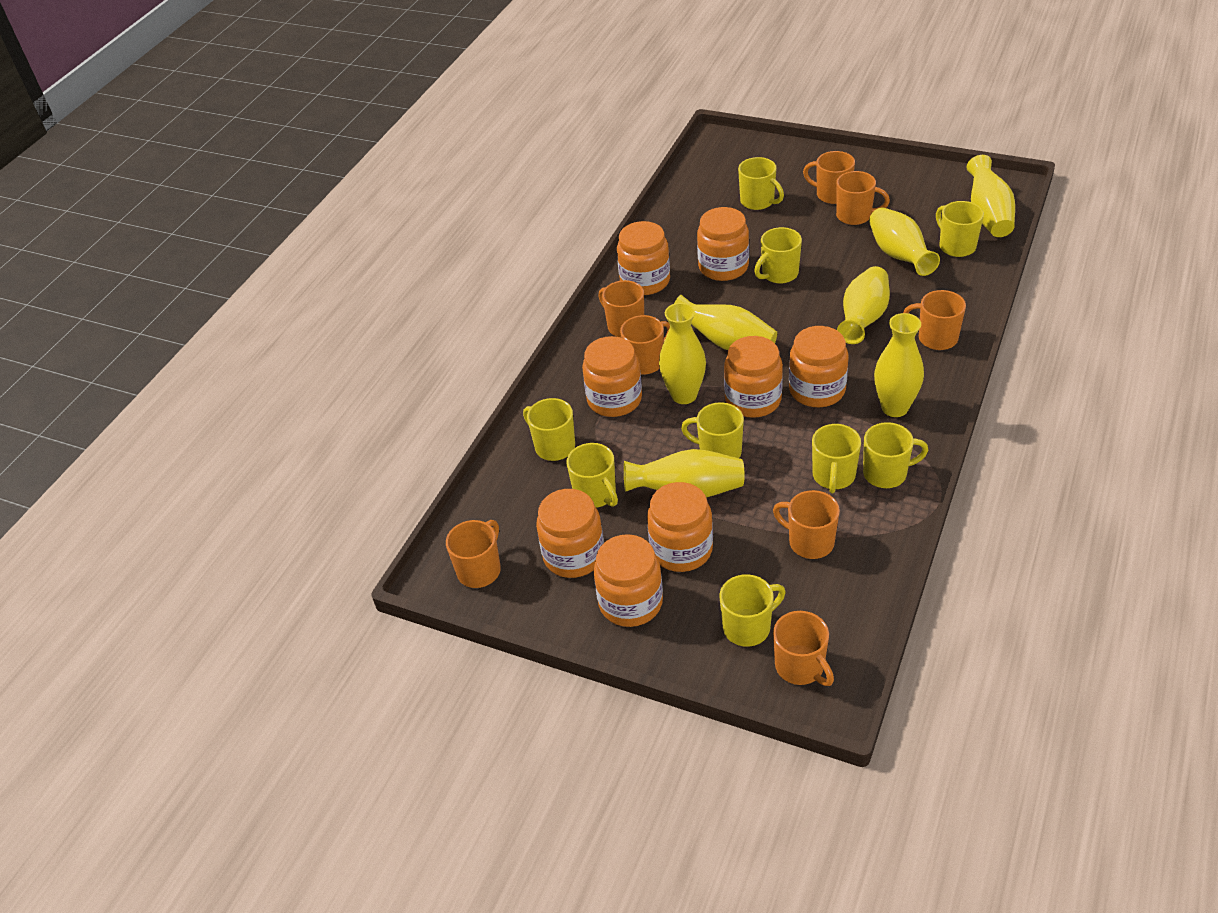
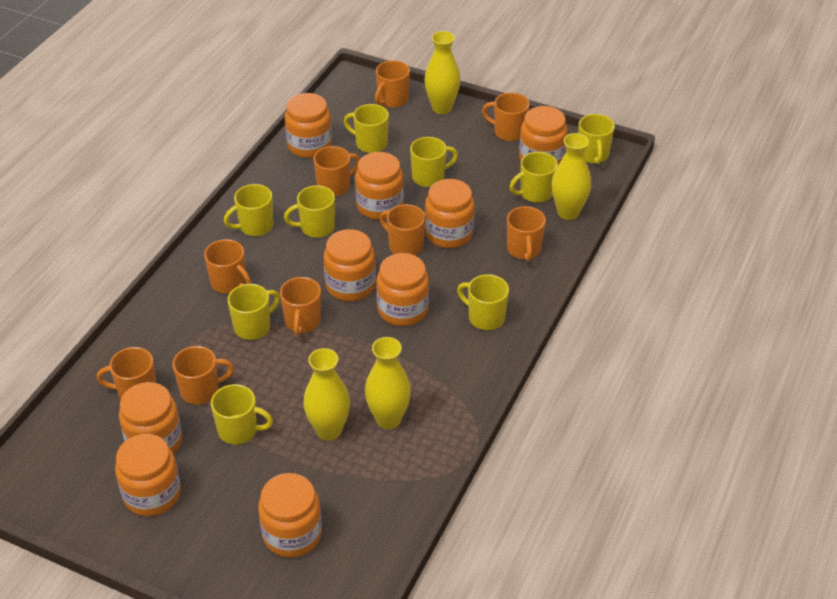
orange jar: [536,489,604,578] [582,336,642,417] [594,534,663,627] [617,221,670,295] [647,482,713,572] [697,207,749,281] [724,336,783,418] [789,326,848,407] = 8 -> [115,434,181,516] [119,382,182,454] [258,473,322,557] [285,93,332,158] [324,229,376,301] [355,152,404,220] [377,253,429,326] [425,179,475,248] [519,106,567,165] = 9
orange mug: [446,520,501,588] [598,280,644,338] [620,315,670,375] [773,490,840,559] [773,611,834,686] [803,151,855,204] [836,171,890,225] [903,290,966,350] = 8 -> [97,347,157,399] [172,346,234,405] [204,239,251,294] [280,277,321,336] [313,146,360,197] [375,60,410,108] [380,204,426,255] [482,93,529,141] [507,206,546,262] = 9
yellow vase: [624,449,745,498] [659,303,706,404] [674,295,777,350] [837,266,890,344] [869,207,940,276] [874,313,924,417] [967,155,1015,237] = 7 -> [303,348,350,441] [365,337,411,429] [424,31,461,114] [552,133,591,220] = 4

